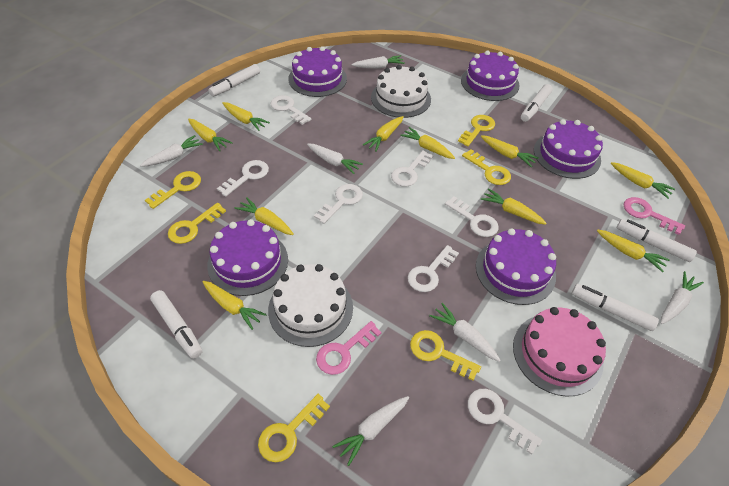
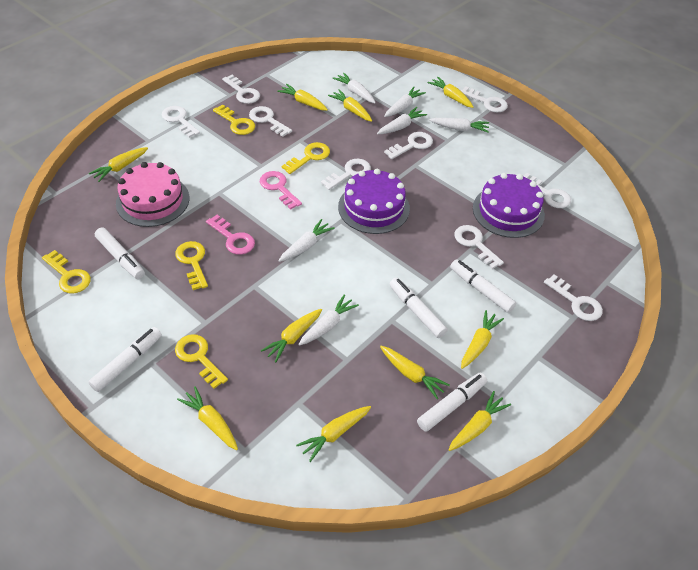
purple cake: [207,219,288,296] [288,46,347,97] [461,50,520,101] [476,228,556,305] [534,119,603,179] = 5 -> [338,169,410,234] [473,173,545,238] = 2
white cake: [268,264,353,347] [371,65,431,118] = 2 -> none = 0
white key: [217,160,269,197] [271,95,312,125] [314,184,363,224] [391,150,433,187] [408,245,459,292] [445,196,499,237] [468,389,542,455] = 7 -> [162,106,200,138] [222,75,260,104] [249,106,292,137] [321,159,371,190] [384,132,433,159] [454,225,504,269] [461,87,508,112] [523,173,571,208] [544,275,603,321] = 9
yellow key: [145,171,201,209] [168,203,226,244] [258,394,330,462] [410,330,481,381] [458,115,495,146] [462,149,511,185] = 6 -> [42,250,91,293] [175,241,208,290] [175,334,228,389] [213,104,255,135] [282,142,330,174] = 5

